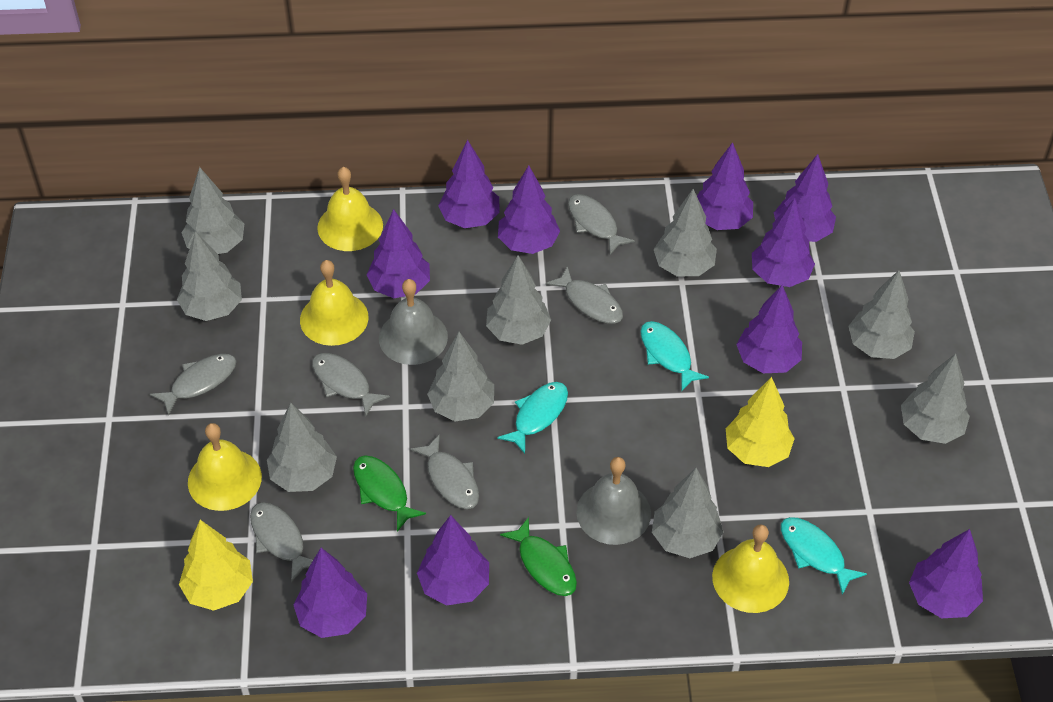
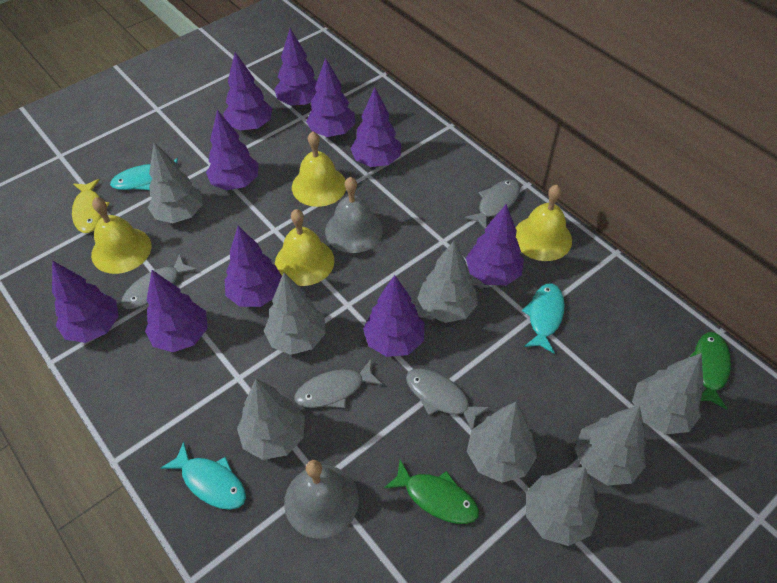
grey fish: [150,354,237,416] [250,502,313,582] [312,353,390,416] [410,434,479,509] [546,266,623,324] [568,194,635,255] = 6 -> [121,254,197,309] [295,359,383,408] [406,369,490,430] [464,180,520,229] = 4
grey tree: [177,231,242,321] [181,167,245,254] [267,403,337,492] [427,332,494,421] [486,255,551,345] [652,468,724,558] [654,189,717,276] [849,270,915,359] [901,354,970,444] = 9 -> [148,142,203,223] [237,379,305,460] [264,272,326,355] [417,241,478,323] [467,402,537,483] [526,467,599,546] [575,405,646,486] [632,353,703,434] = 8
yellow fish: none = 0 -> [72,179,110,233] = 1
yellow tree: [179,520,253,611] [726,377,795,467] = 2 -> none = 0

